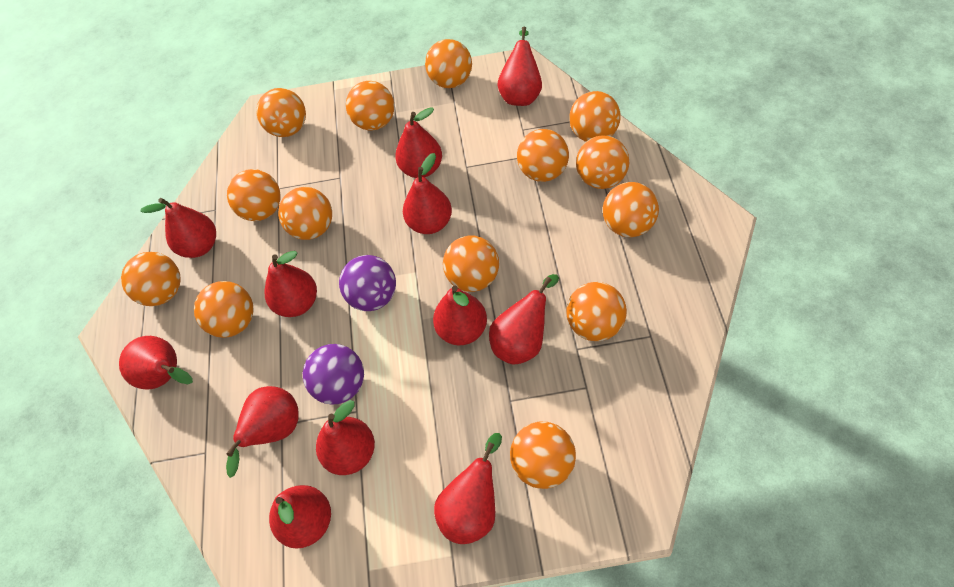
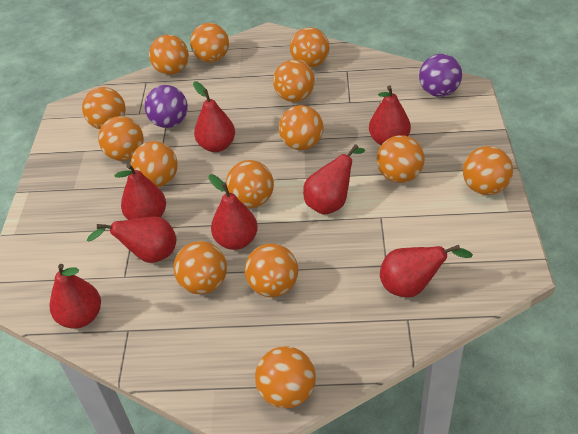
red pear: [119,336,193,390] [140,198,216,258] [226,386,299,478] [264,251,317,317] [269,485,331,548] [316,400,375,475] [395,107,442,178] [403,153,452,234] [433,286,487,345] [434,433,502,544] [489,274,559,365] [497,27,542,106] = 12 -> [50,264,101,329] [87,217,176,263] [114,164,166,220] [193,81,235,152] [208,174,258,250] [303,144,365,215] [369,86,411,145] [380,245,473,297] = 8

